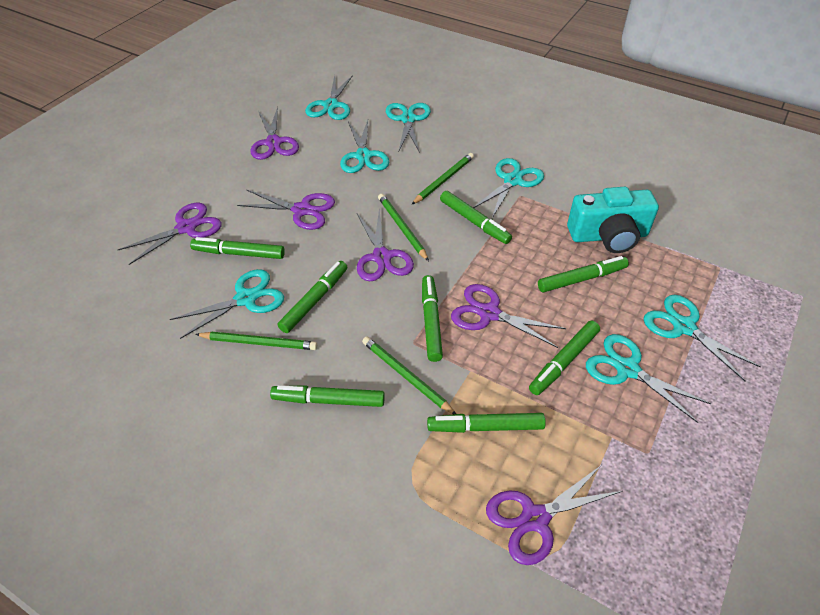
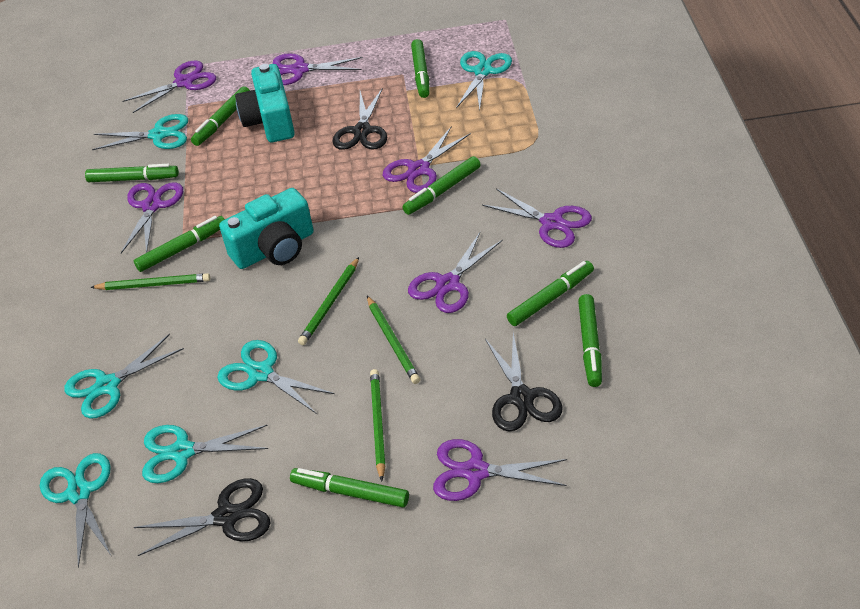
black scissors: none = 0 -> [134,478,270,556] [332,88,387,150] [485,332,562,431] = 3
purple scissors: [118,203,222,265] [237,190,335,230] [250,107,299,160] [357,209,414,281] [451,284,566,348] [486,466,622,565] = 6 -> [121,182,183,253] [122,60,216,113] [273,53,363,85] [383,127,471,193] [408,232,503,313] [433,439,567,501] [482,189,592,248] = 7
turquoise camera: [567,187,659,253] = 1 -> [219,188,314,269] [235,64,295,142] = 2
turquoise scissors: [170,269,284,339] [305,75,353,120] [340,120,389,173] [386,103,431,153] [473,158,544,218] [586,334,711,423] [644,295,761,382] = 7 -> [40,453,112,568] [64,334,184,419] [92,114,188,150] [142,425,268,483] [217,340,335,414] [456,51,512,110] = 6

